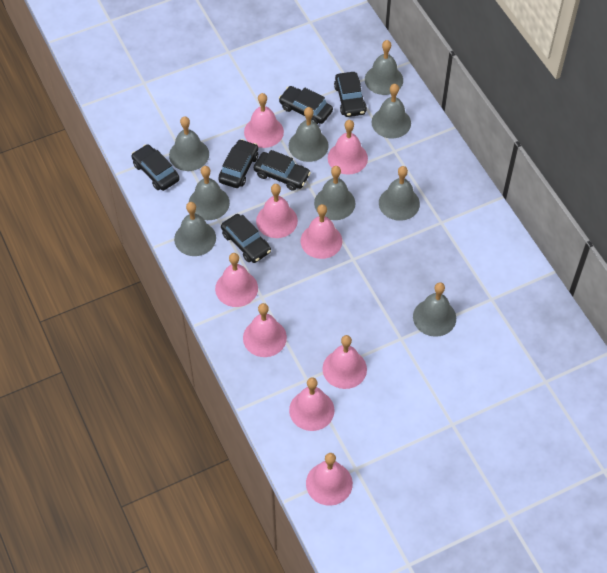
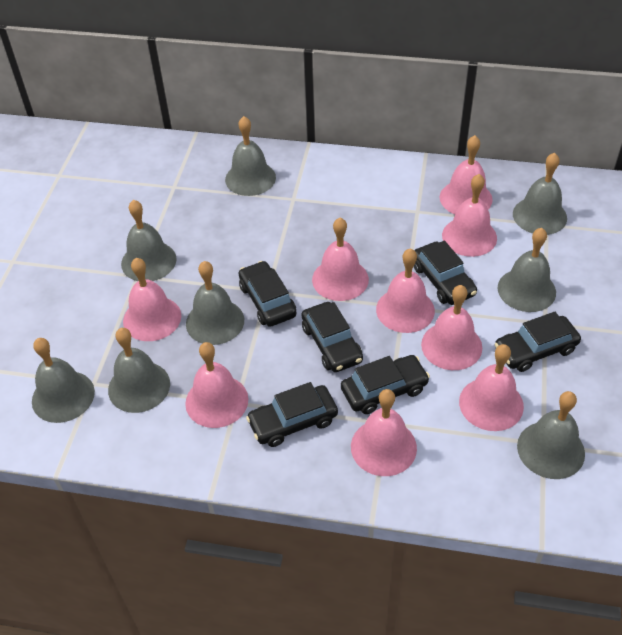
grey bell: [169,116,209,171] [174,202,216,256] [189,166,230,220] [289,107,329,162] [314,166,355,220] [365,40,403,95] [372,84,411,139] [379,166,420,221] [413,282,456,337] = 9 -> [32,338,95,423] [108,328,170,413] [121,200,177,281] [186,261,244,345] [225,116,276,196] [498,228,556,312] [513,153,567,235] [517,391,585,479] = 8

